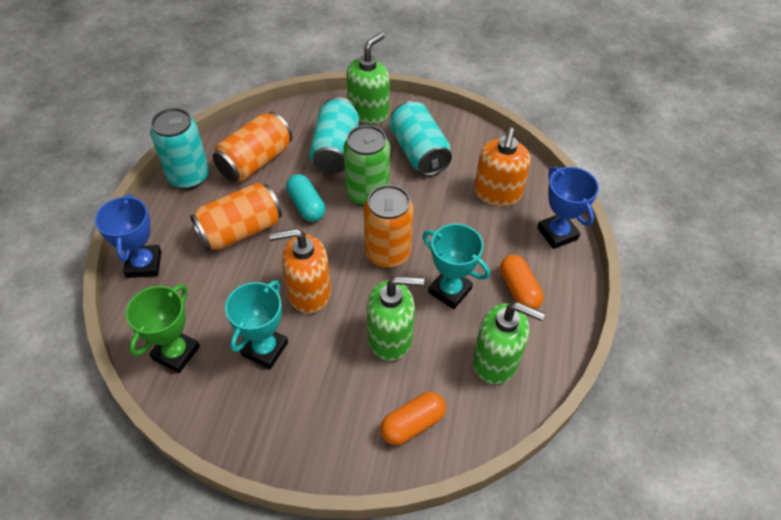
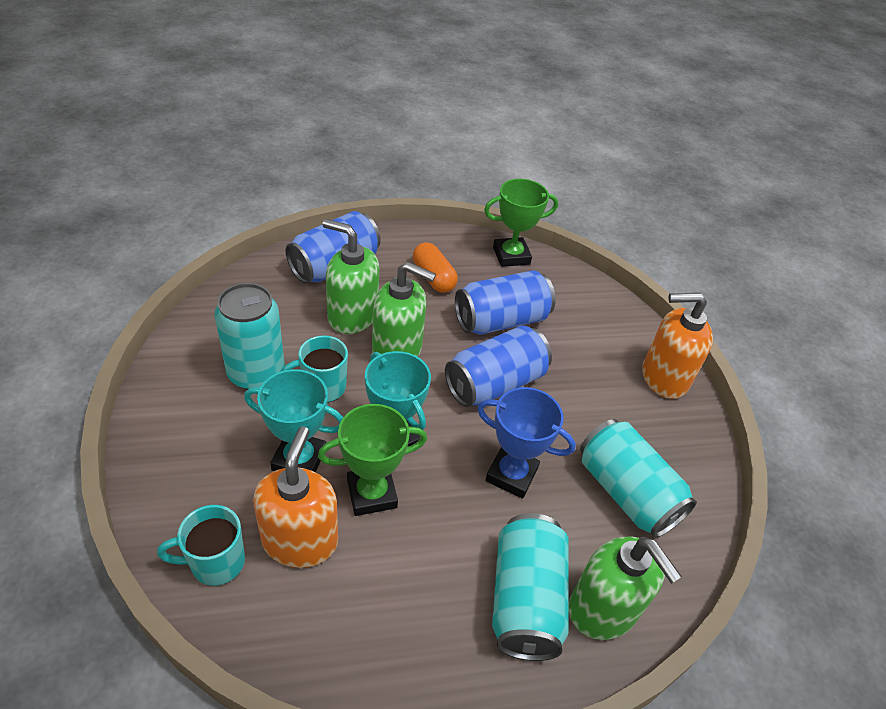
blue can: none = 0 -> [286,211,381,284] [445,325,552,407] [455,270,556,335] = 3
blue trophy: [95,194,161,278] [537,166,599,249] = 2 -> [477,387,576,499] = 1
green can: [343,125,390,206] = 1 -> none = 0
green trophy: [126,284,200,373] = 1 -> [318,404,427,516] [484,179,558,267] = 2
orange can: [190,183,282,251] [213,112,292,182] [364,185,414,268] = 3 -> none = 0
orange capsule: [380,392,446,445] [500,255,544,309] = 2 -> [413,242,458,293] = 1
turquoise capsule: [286,174,325,222] = 1 -> none = 0
turquoise mug: none = 0 -> [157,505,245,586] [281,335,348,403] = 2

